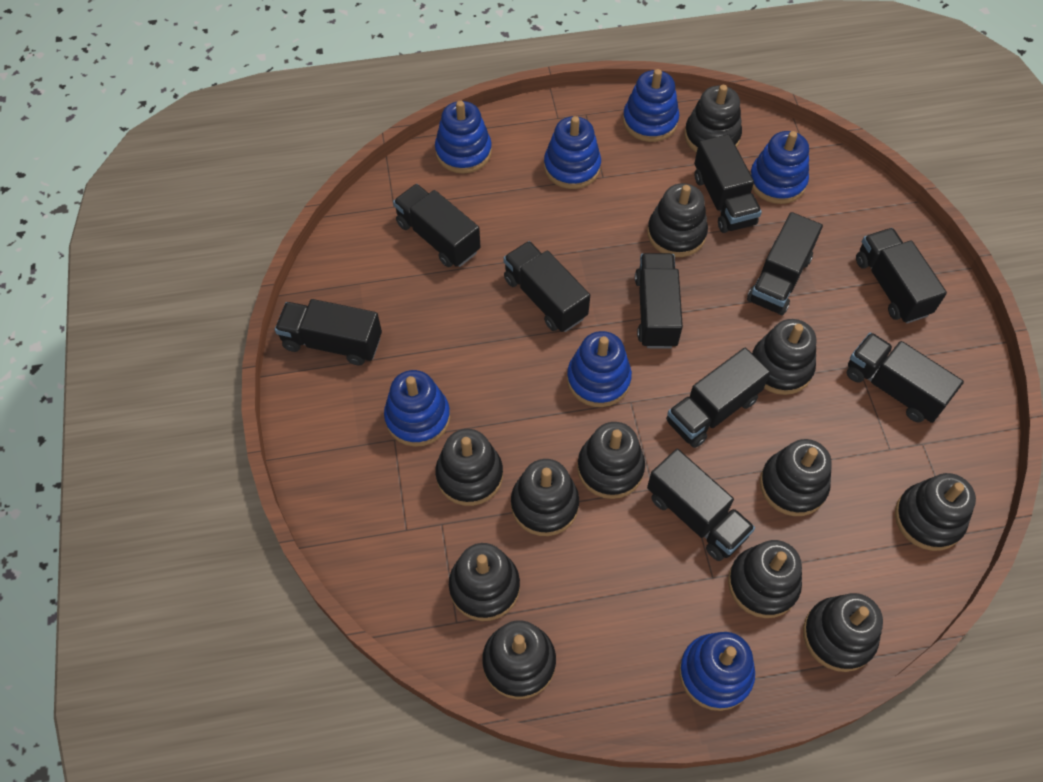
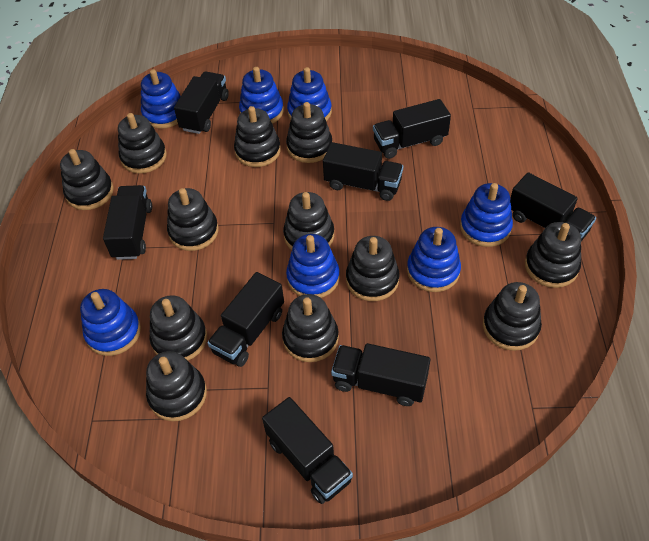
black truck: [275,299,382,366] [393,184,481,267] [503,241,590,332] [635,253,683,349] [647,449,755,561] [666,348,771,448] [694,134,762,233] [747,212,823,315] [847,332,964,423] [856,228,947,324] = 10 -> [103,185,152,260] [174,72,229,134] [207,272,284,367] [262,397,353,504] [323,142,403,201] [331,343,431,406] [373,99,451,159] [510,172,596,241] = 8

